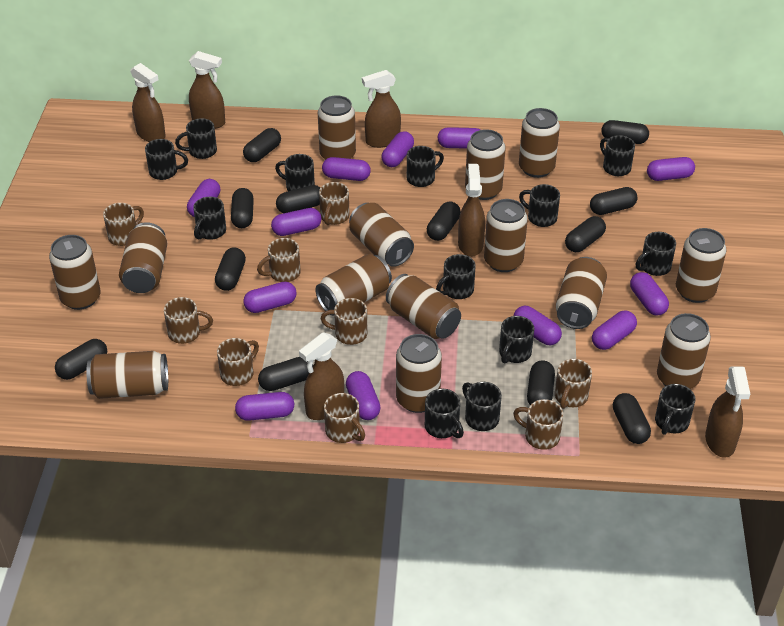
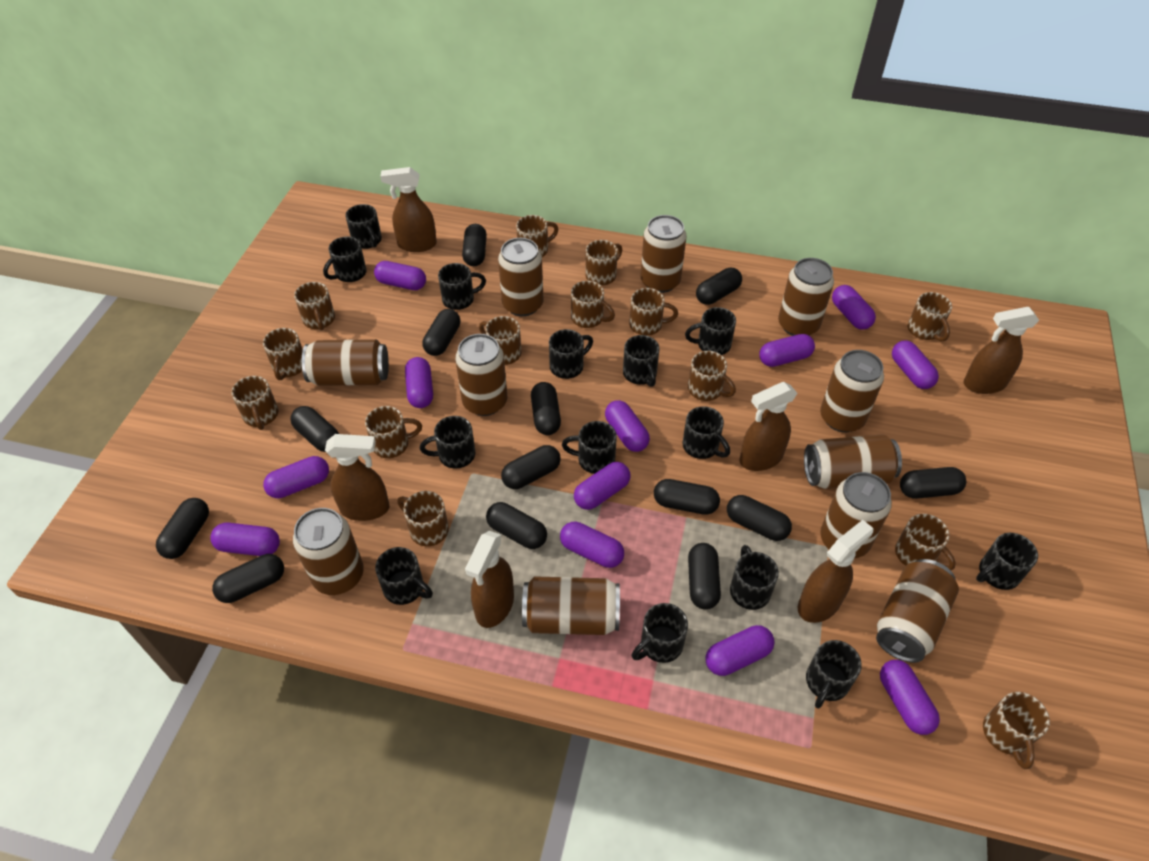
black capsule: [55,339,107,380] [215,248,246,291] [231,188,254,228] [243,128,281,162] [258,357,313,391] [276,185,321,213] [427,201,461,241] [527,360,555,405] [565,216,606,252] [590,187,637,215] [601,120,649,144] [613,393,651,444] = 12 -> [156,498,209,559] [212,554,284,603] [290,406,339,452] [422,309,460,356] [462,224,487,266] [486,502,547,549] [501,445,561,489] [531,382,561,435] [654,479,720,515] [688,543,721,609] [696,268,742,305] [727,495,792,541] [900,467,966,499] = 13
black mug: [145,139,188,180] [175,118,217,159] [193,197,226,240] [275,154,315,191] [407,146,444,187] [425,389,464,438] [436,254,476,299] [462,382,502,431] [499,316,534,363] [519,184,560,227] [600,135,635,176] [636,232,676,276] [655,384,695,435] = 13 -> [323,236,367,282] [345,204,382,249] [375,547,433,605] [420,416,475,469] [438,263,486,310] [549,329,593,379] [562,421,617,474] [623,335,659,387] [632,603,688,663] [683,406,730,459] [685,307,736,355] [730,545,779,610] [806,640,862,709] [976,533,1038,590] = 14
brown can: [49,235,101,310] [86,351,168,399] [119,222,167,293] [315,254,392,316] [318,95,356,160] [349,203,414,267] [386,274,461,339] [396,334,442,413] [465,129,506,200] [484,199,528,272] [519,108,560,178] [556,257,607,329] [657,313,711,389] [676,228,727,303] = 14 -> [293,508,364,595] [302,339,389,386] [455,334,507,416] [498,238,544,316] [522,576,620,635] [640,215,687,293] [778,258,834,336] [804,434,902,489] [820,350,884,432] [820,472,892,558] [876,559,959,663] = 11
brown mug: [103,203,144,246] [164,297,213,344] [217,338,259,386] [257,238,301,282] [319,182,350,225] [320,298,367,345] [324,393,365,443] [513,399,563,450] [555,359,592,409] = 9 -> [231,376,278,430] [263,328,303,380] [294,282,335,331] [365,406,422,458] [397,491,449,546] [479,316,522,365] [516,215,558,257] [571,281,615,328] [585,240,622,286] [629,288,678,336] [688,351,736,401] [895,514,956,570] [908,292,952,342] [983,692,1050,769] = 14

